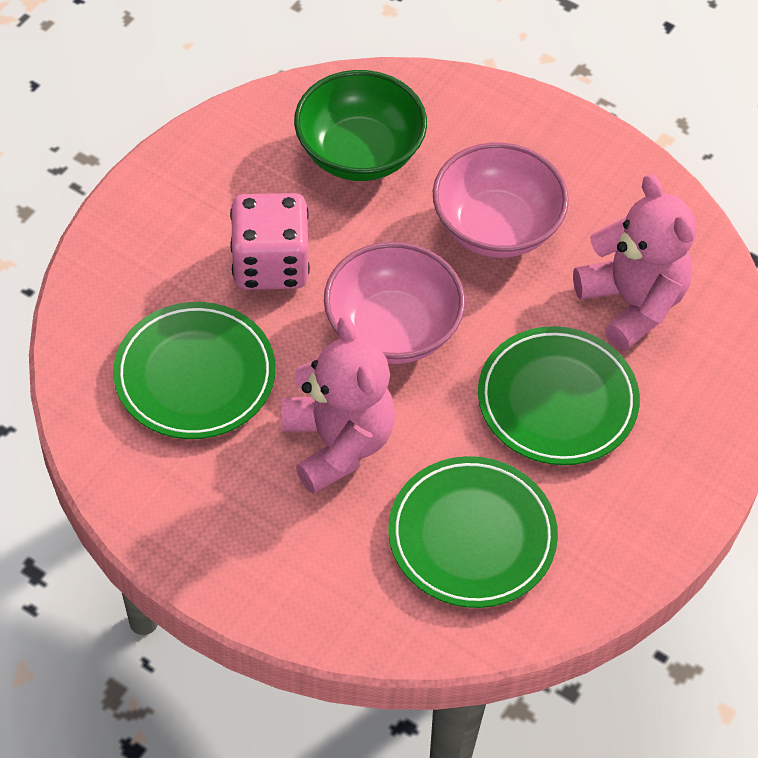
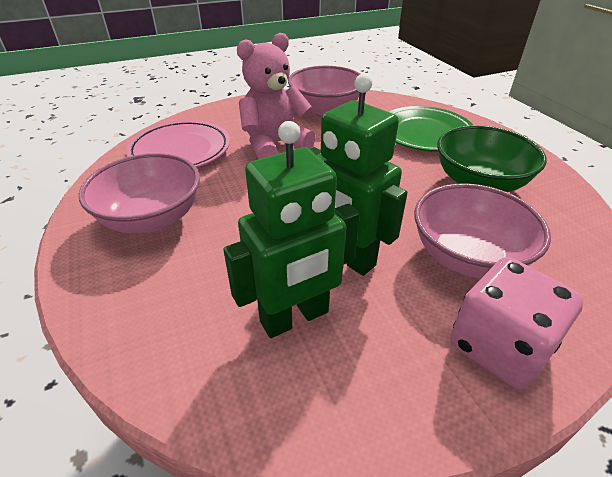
green plate: [113,302,276,439] [388,456,558,608] [478,326,640,465] = 3 -> [389,106,473,152] = 1
green robot: none = 0 -> [223,121,360,338] [310,74,407,276] = 2
pink bowl: [324,242,465,364] [433,143,569,258] = 2 -> [79,153,200,233] [288,66,360,115] [414,184,551,278] = 3
pink plate: none = 0 -> [126,120,230,167] = 1
pink teddy bear: [282,317,395,494] [573,175,696,351] = 2 -> [237,33,316,159] = 1

